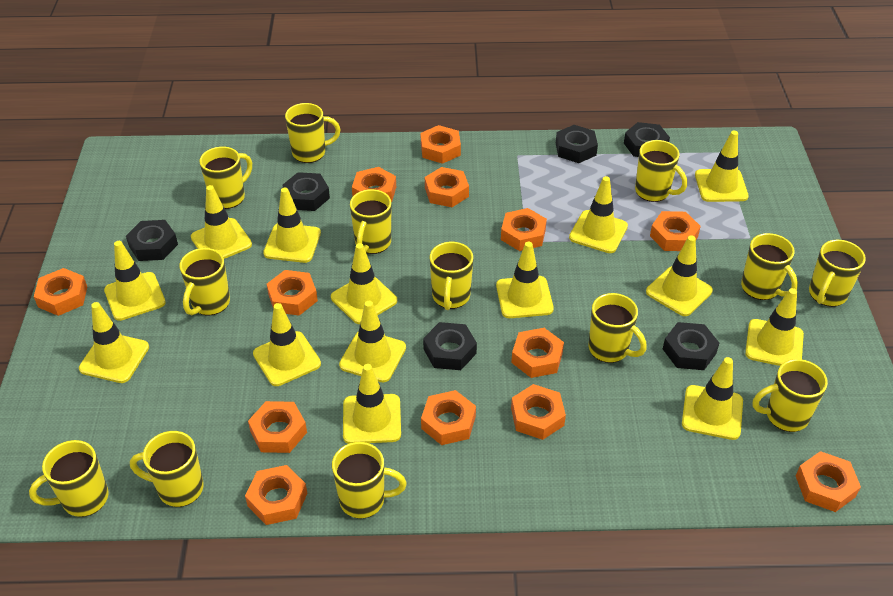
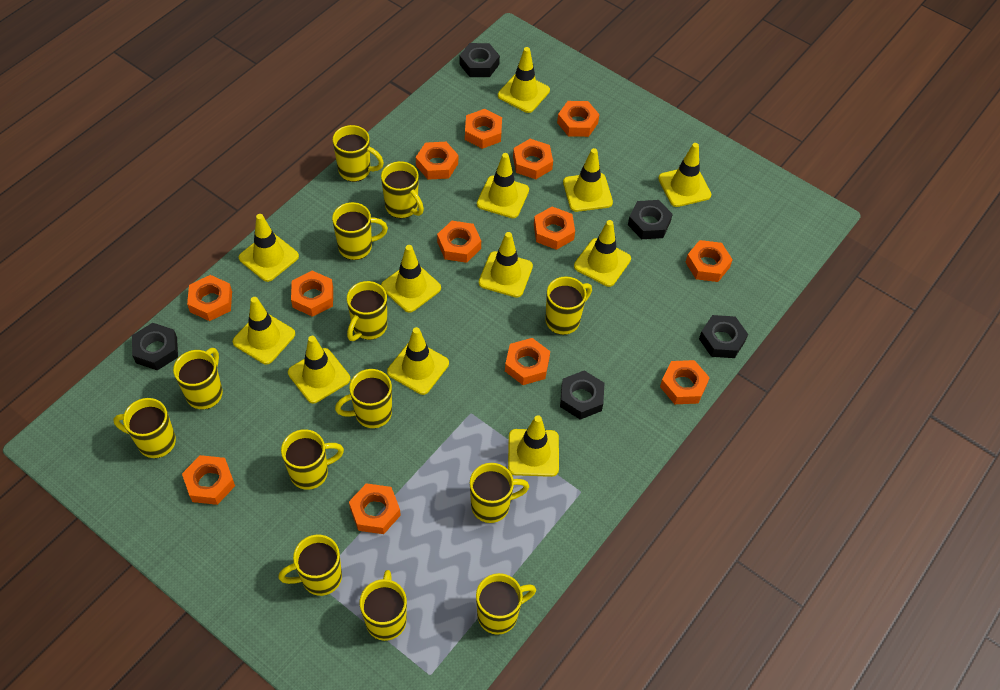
black nut: [126,220,178,261] [283,172,330,211] [423,322,477,370] [556,125,598,163] [624,122,670,157] [663,322,719,370] = 6 -> [132,323,178,370] [459,43,500,77] [560,370,605,420] [628,200,673,239] [699,315,748,358] = 5
yellow traffic cone: [79,302,149,383] [104,241,166,321] [191,185,252,259] [253,303,321,386] [263,188,321,263] [331,243,397,324] [339,301,406,382] [343,364,401,444] [496,242,554,318] [569,176,628,253] [646,235,713,316] [682,357,743,440] [695,131,749,202] [745,288,804,366] = 14 -> [233,297,295,364] [239,214,299,282] [288,336,350,403] [381,245,441,313] [387,327,449,395] [477,153,529,218] [479,232,533,297] [498,47,550,113] [508,415,559,477] [563,148,613,212] [574,220,631,287] [658,143,712,207] = 12

